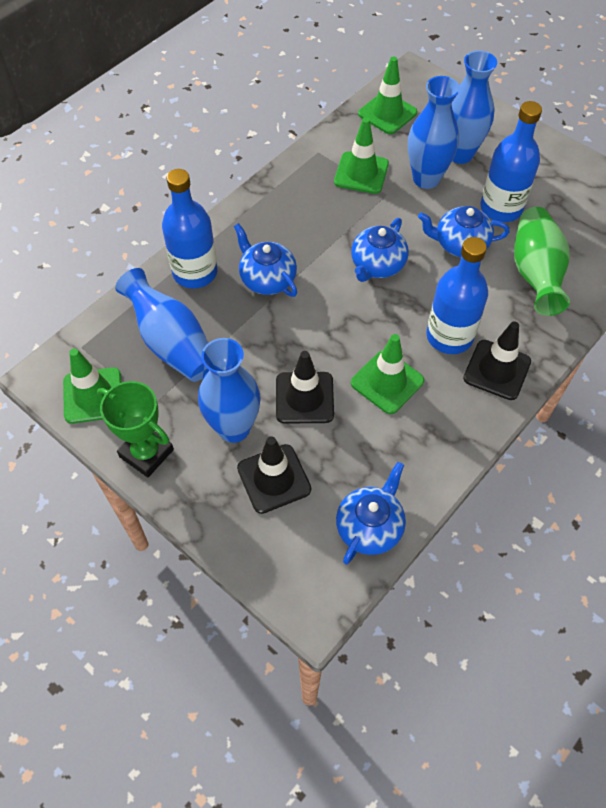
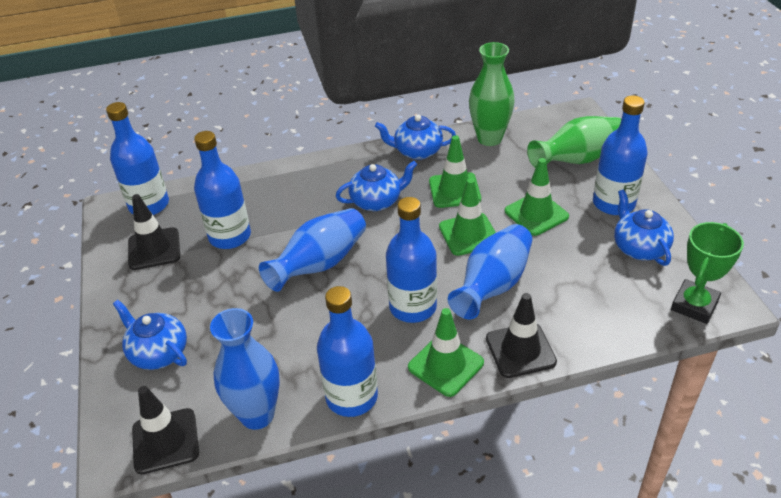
blue bottle: [162,169,217,288] [427,237,488,354] [480,101,542,222] = 3 -> [106,102,169,215] [194,131,251,249] [317,286,378,417] [386,197,437,323] [593,95,648,215] = 5
blue vase: [115,268,209,382] [198,338,261,443] [408,76,460,189] [452,51,497,164] = 4 -> [210,308,280,430] [259,208,366,292] [448,224,532,319] = 3
green vase: [514,207,570,316] = 1 -> [469,42,515,146] [527,116,621,168] = 2

